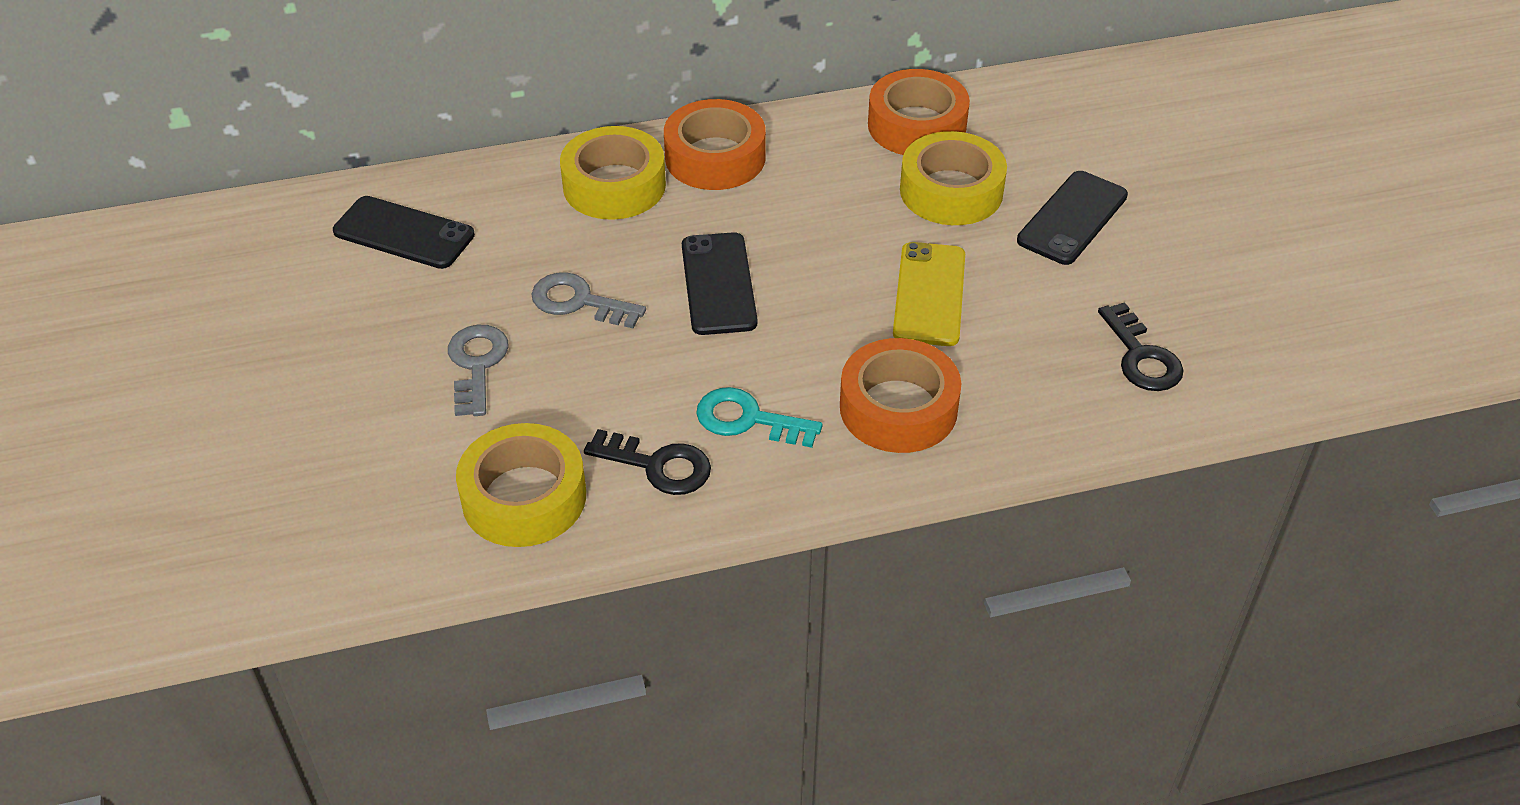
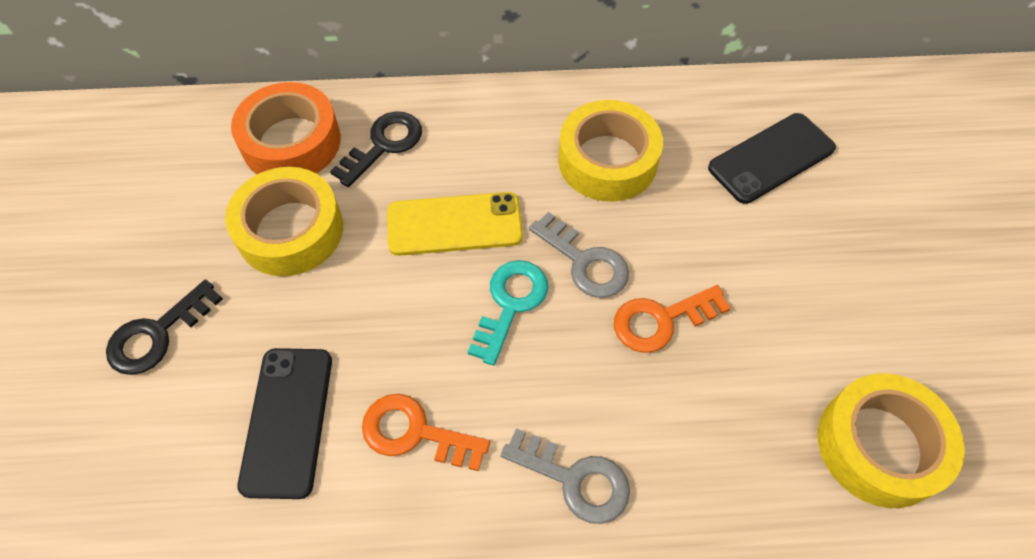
black phone: [333,196,475,269] [682,232,757,335] [1017,171,1128,265] = 3 -> [237,348,332,499] [708,113,836,204] = 2
orange key: none = 0 -> [362,394,490,471] [614,285,731,353] = 2
orange tape: [664,99,766,190] [840,338,962,453] [868,69,970,155] = 3 -> [231,82,341,174] = 1

